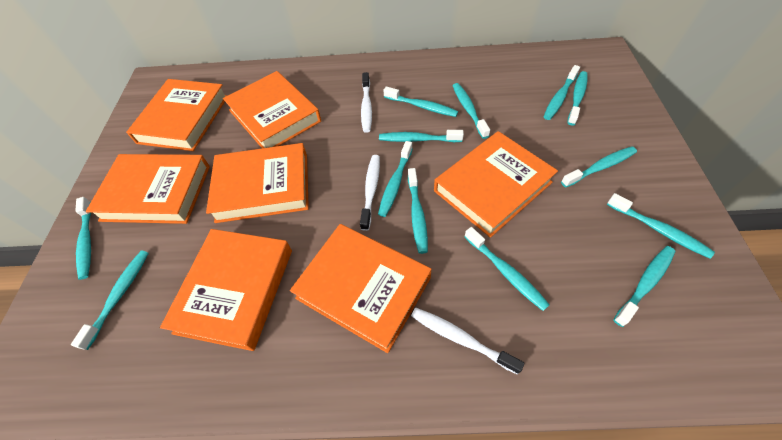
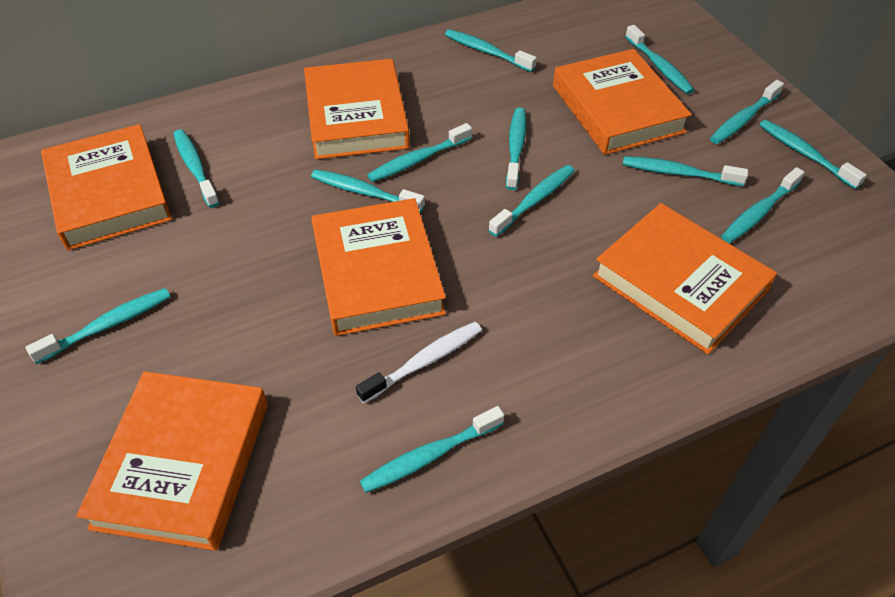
orange book: [86,154,210,224] [126,79,227,151] [160,229,292,351] [206,143,309,223] [223,71,321,148] [290,224,431,353] [434,131,558,238] = 7 -> [41,124,172,250] [76,371,268,551] [304,59,410,159] [312,198,446,336] [553,49,692,155] [593,203,777,354] = 6
white toothbrush: [360,155,380,231] [361,72,372,133] [411,308,524,375] = 3 -> [356,322,482,403] = 1

